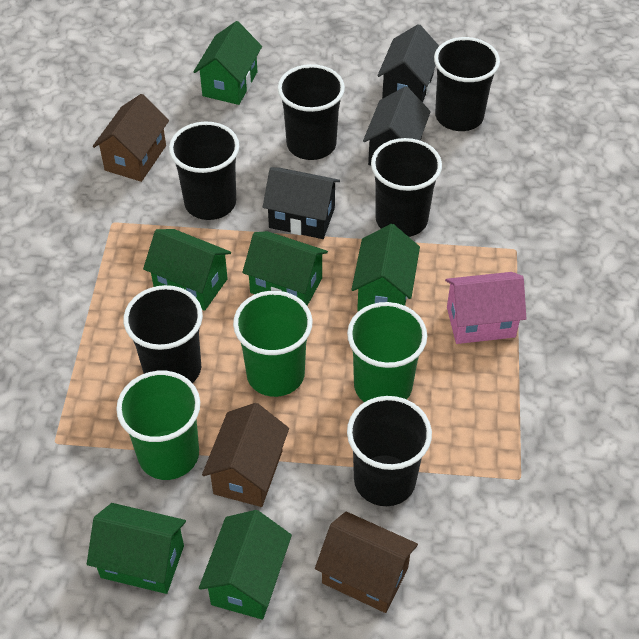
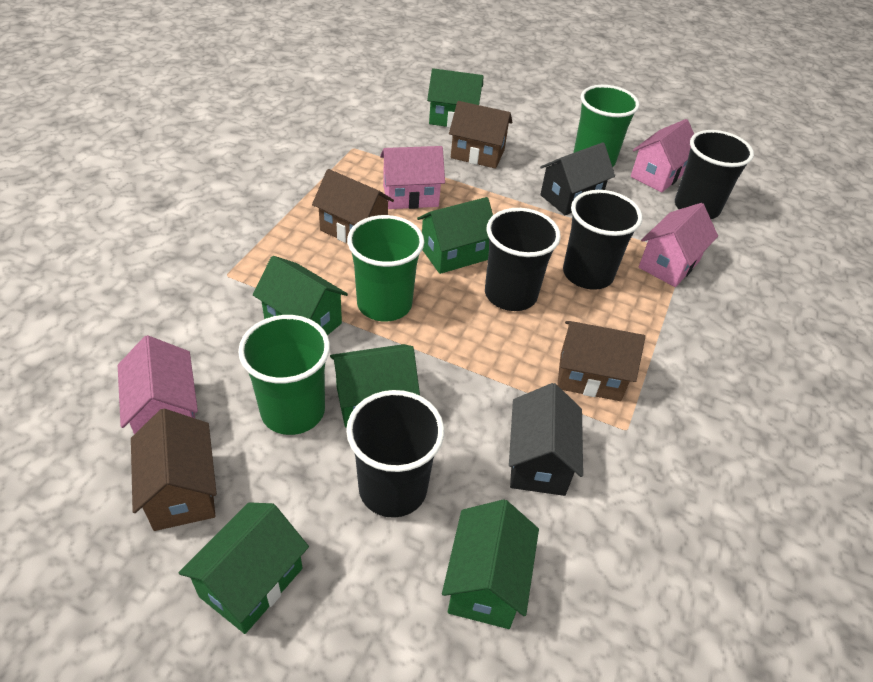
black cup: [123,285,203,383] [169,122,239,220] [277,64,345,160] [347,396,432,506] [371,138,442,237] [434,37,500,131] = 6 -> [346,390,444,518] [485,208,561,311] [563,190,642,290] [675,130,754,219] = 4
black house: [263,167,340,239] [363,86,431,165] [377,24,439,103] = 3 -> [509,383,583,496] [540,142,615,215] = 2
brown house: [93,94,169,182] [202,403,289,507] [315,512,418,613] = 3 -> [131,409,217,531] [312,169,394,243] [449,101,512,169] [557,321,645,401] = 4
pink house: [445,272,526,344] = 1 -> [118,335,198,434] [380,146,445,209] [631,119,694,193] [639,203,718,287] = 4

